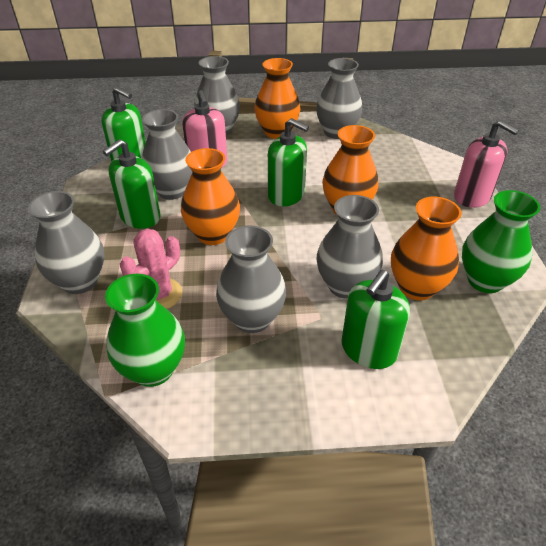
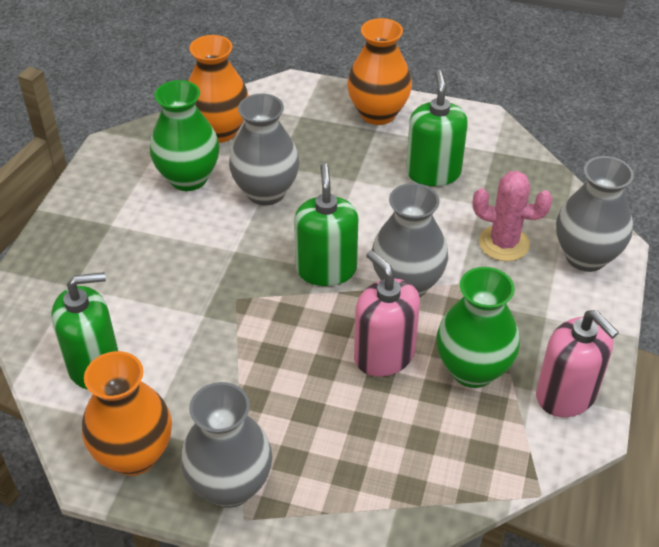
green soap dispenser: [101,87,146,162] [103,139,161,229] [268,118,309,206] [341,270,410,369] = 4 -> [51,272,118,389] [294,163,358,286] [406,70,468,186] = 3
grey vase: [28,191,104,294] [141,109,193,200] [194,56,240,135] [216,226,286,333] [316,58,362,139] [316,195,383,299] = 6 -> [181,382,272,508] [229,94,299,205] [372,183,448,297] [556,156,634,272] = 4
orange vase: [181,148,240,245] [254,58,300,139] [322,125,379,215] [391,197,462,300] = 4 -> [82,351,172,476] [188,35,249,143] [347,18,412,125] = 3

